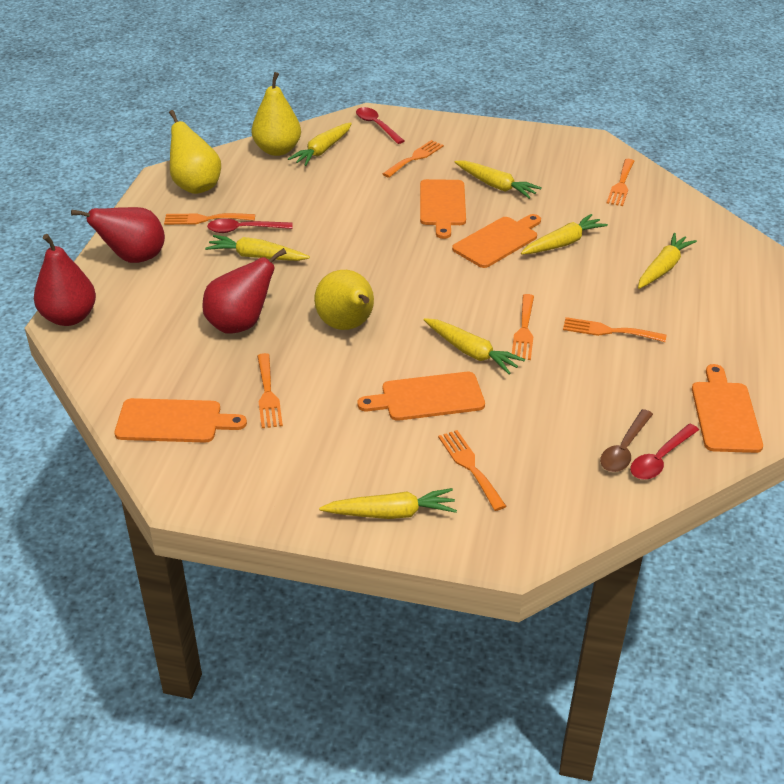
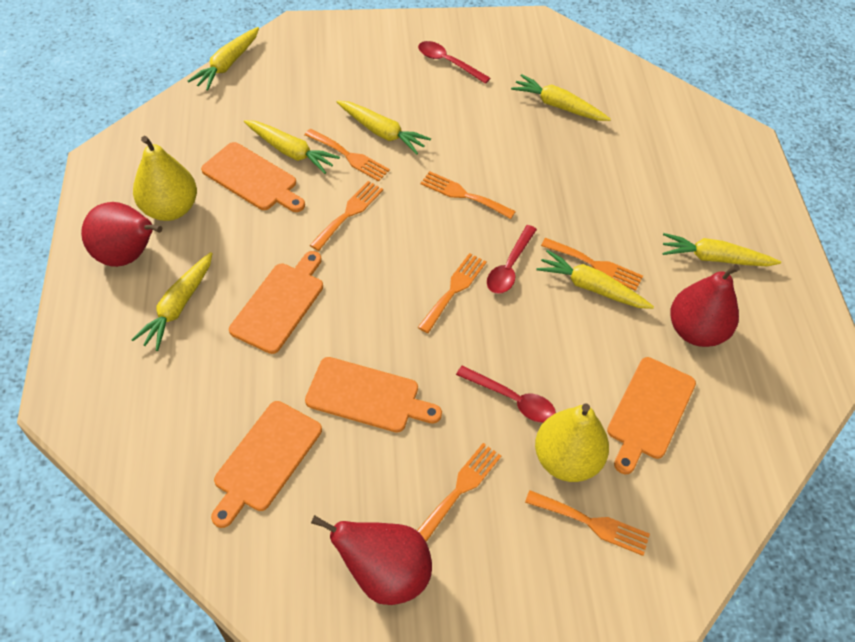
brown spoon: [600,409,653,472] = 1 -> none = 0
yellow pear: [169,110,221,194] [251,72,301,156] [314,270,374,330] = 3 -> [133,136,197,221] [535,403,609,482] = 2

